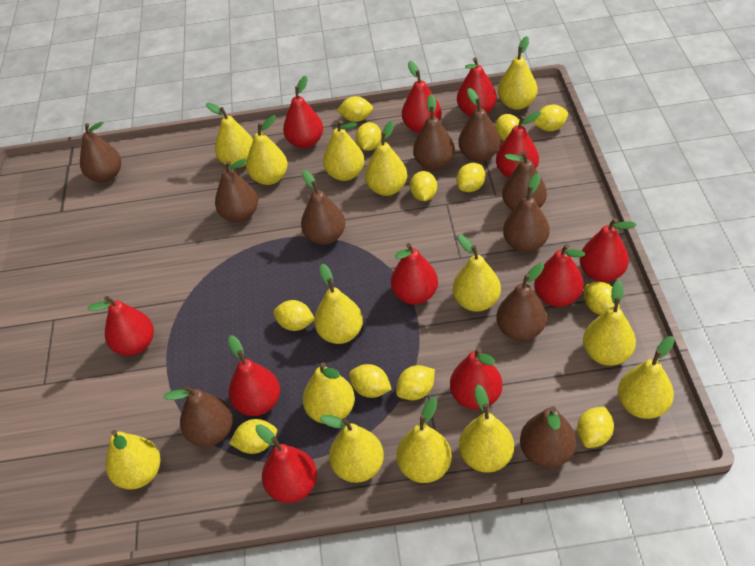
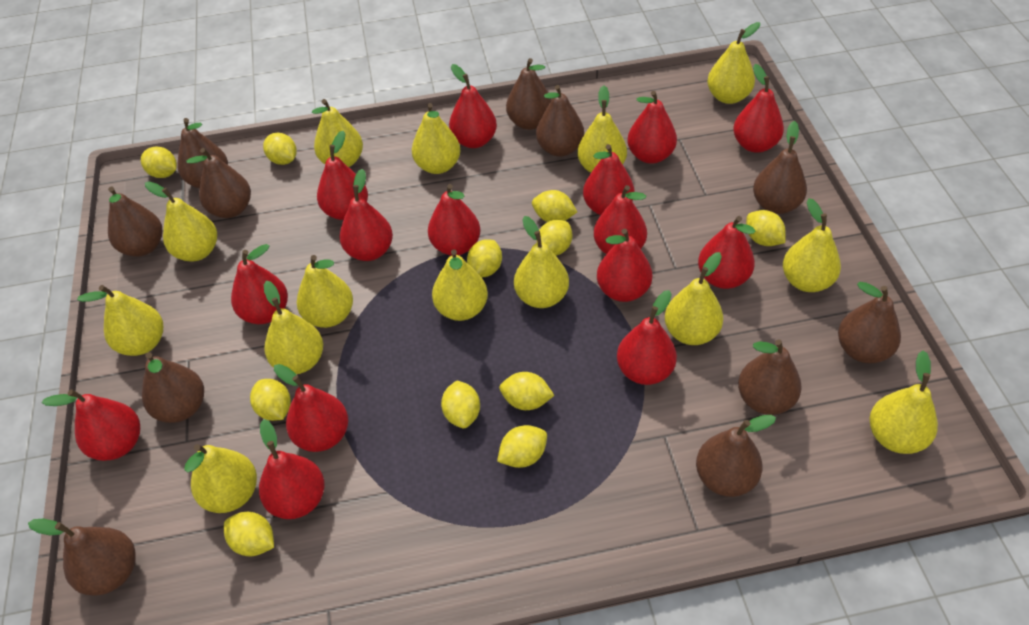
brown pear: [80,122,121,182] [163,385,233,447] [215,159,258,222] [301,170,345,245] [413,94,455,170] [458,88,500,162] [496,263,547,341] [502,152,547,211] [503,173,550,252] [520,406,576,468] = 10 -> [28,519,136,596] [108,186,162,257] [142,352,204,423] [177,118,228,188] [186,148,251,218] [506,58,552,130] [536,85,584,157] [696,415,776,497] [738,339,802,415] [753,121,807,214] [838,282,901,363] = 11
red pear: [88,296,154,356] [228,335,280,416] [255,424,317,503] [283,76,323,148] [391,243,438,304] [402,61,442,133] [450,347,502,409] [457,58,497,117] [496,111,541,178] [534,244,585,307] [580,218,636,282] = 11 -> [42,389,140,461] [231,244,288,324] [259,419,325,519] [274,364,348,452] [317,131,368,220] [340,169,393,261] [428,184,480,256] [449,64,497,148] [583,144,634,215] [594,185,647,254] [597,229,652,302] [617,290,677,385] [627,91,677,163] [698,216,756,289] [733,64,784,153] = 15
yellow lemon: [229,419,277,454] [273,300,314,331] [337,96,373,122] [349,364,392,398] [355,122,381,151] [396,365,435,400] [410,171,437,201] [456,163,485,192] [495,114,522,141] [534,105,568,131] [577,407,614,448] [584,282,620,315] = 12 -> [141,147,177,178] [224,512,274,556] [250,379,291,421] [263,133,297,165] [441,380,480,428] [467,239,502,277] [497,425,547,468] [499,372,554,410] [532,190,577,222] [537,220,572,256] [746,210,786,246] = 11

